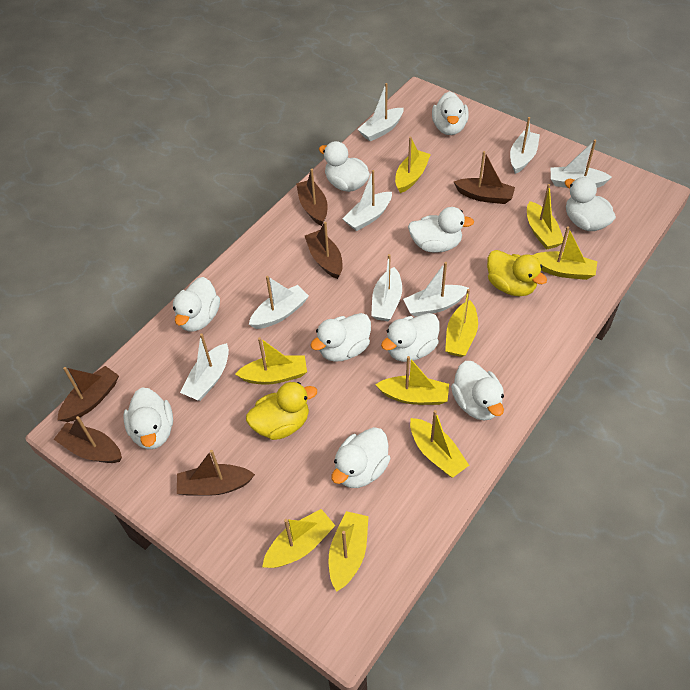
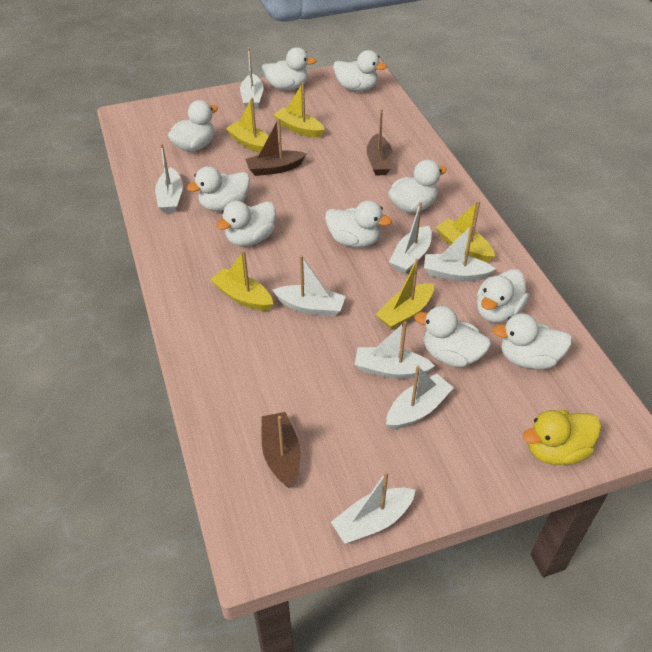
brown boat: [54,416,122,463] [57,366,119,422] [177,450,255,496] [296,169,328,226] [305,222,343,279] [454,151,515,204] = 6 -> [245,118,307,176] [262,412,301,488] [367,109,393,175] = 3
yellow boat: [235,337,307,384] [262,509,335,568] [329,511,369,592] [375,356,449,405] [395,137,431,193] [410,410,469,478] [445,289,478,357] [527,184,563,250] [533,226,597,280] = 9 -> [210,250,273,311] [225,98,269,153] [274,82,325,138] [375,259,434,330] [436,201,495,263] = 5
yellow duck: [246,382,317,440] [487,250,547,296] = 2 -> [523,410,601,465] = 1

